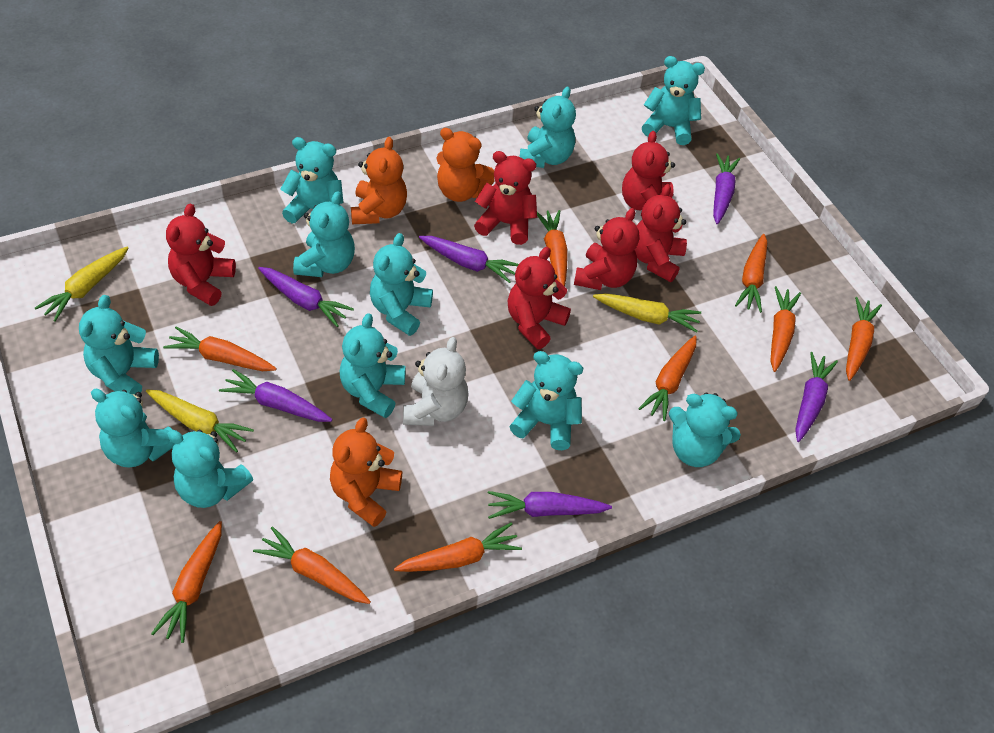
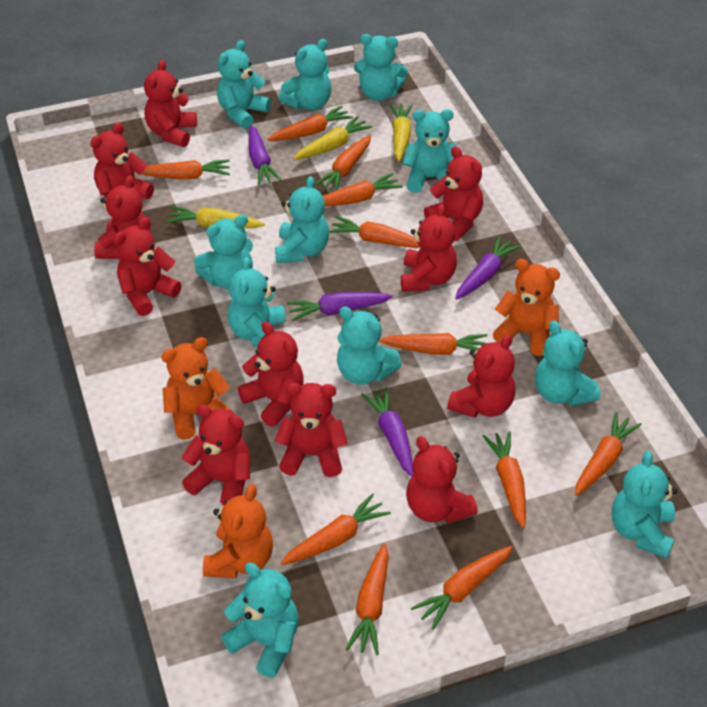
orange carrot: [151,521,222,643] [163,326,277,371] [253,527,371,604] [394,523,522,572] [537,210,567,286] [638,336,697,421] [735,234,767,313] [771,286,801,372] [846,297,882,381] = 9 -> [136,159,230,180] [267,106,353,141] [281,493,391,565] [315,135,371,191] [323,173,403,206] [329,216,420,248] [346,543,389,655] [379,333,488,355] [411,546,513,630] [482,431,526,529] [575,412,642,496] = 11
purple carrot: [219,369,332,422] [258,267,354,327] [419,236,519,283] [488,491,612,519] [713,153,740,224] [795,352,838,442] = 6 -> [248,125,281,185] [287,292,393,321] [361,387,413,477] [455,236,521,300] = 4
red teddy bear: [166,204,236,306] [474,151,537,245] [508,247,571,349] [574,208,639,290] [622,131,675,216] [635,184,687,282] = 6 -> [90,123,154,199] [94,175,151,259] [113,217,182,316] [144,60,197,147] [182,404,250,505] [238,322,304,427] [275,383,348,477] [401,204,457,292] [406,436,478,523] [424,146,483,241] [447,334,516,418] = 11
white teddy bear: [403,337,469,426] = 1 -> none = 0

